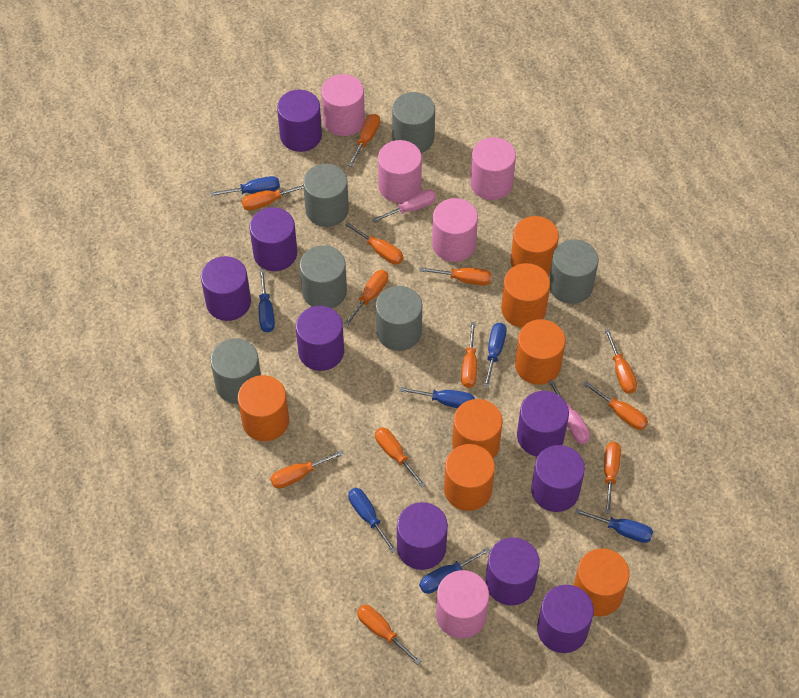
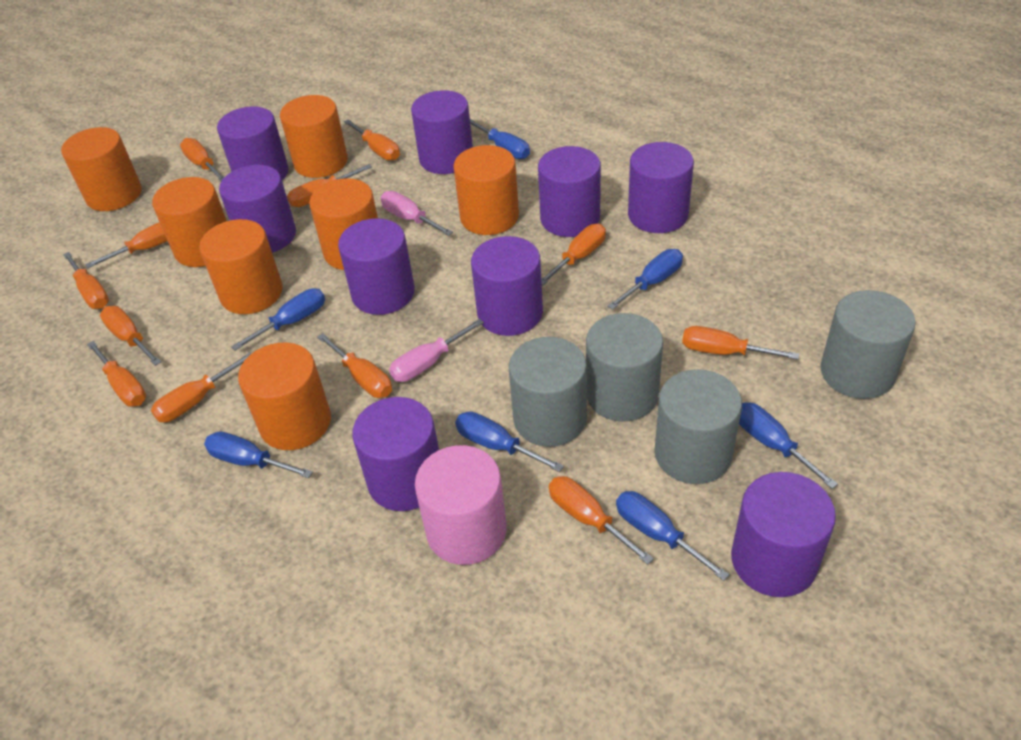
grey cylinder: [210,338,261,404] [300,245,347,308] [303,164,349,227] [376,286,422,351] [392,92,435,153] [549,239,599,304] = 6 -> [509,337,587,447] [586,313,663,422] [654,369,742,484] [820,290,916,399] = 4
pink cylinder: [321,74,365,136] [378,140,422,203] [432,198,478,262] [436,570,489,639] [470,137,516,200] = 5 -> [415,445,507,565] = 1

